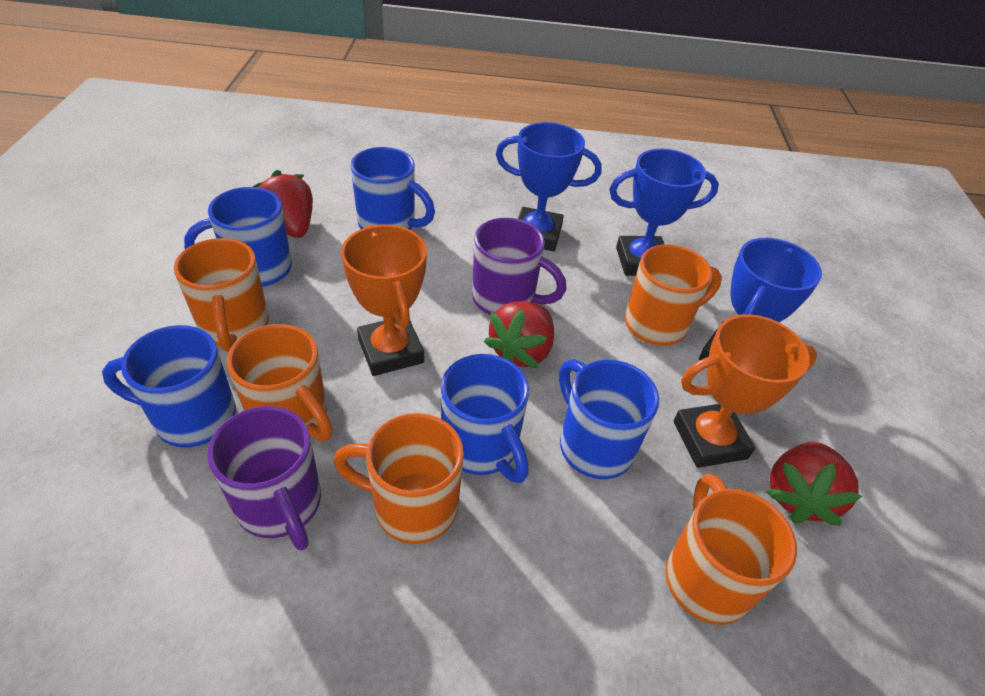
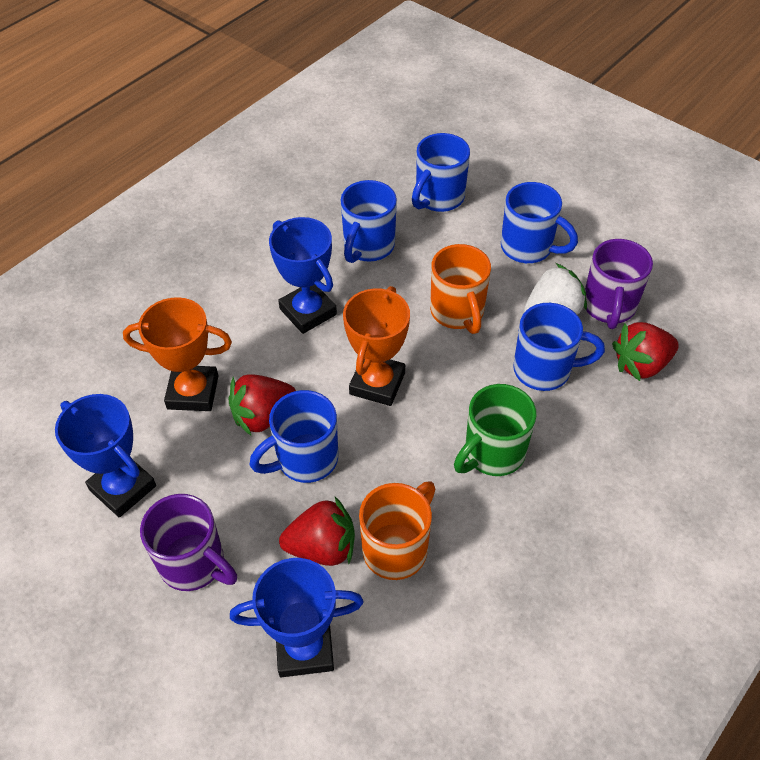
green mug: none = 0 -> [454,384,537,476] = 1
orange mug: [174,238,269,352] [227,324,333,441] [333,413,464,544] [625,244,722,346] [666,474,797,625] = 5 -> [359,481,435,580] [430,244,491,334] = 2
white strawberry: none = 0 -> [524,263,587,315] = 1

